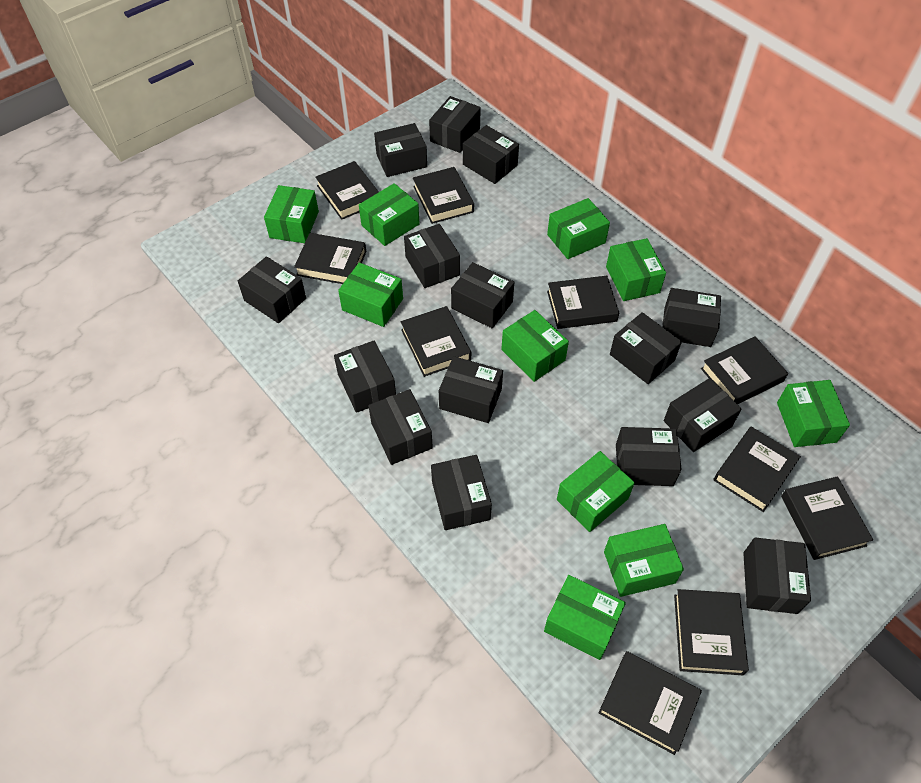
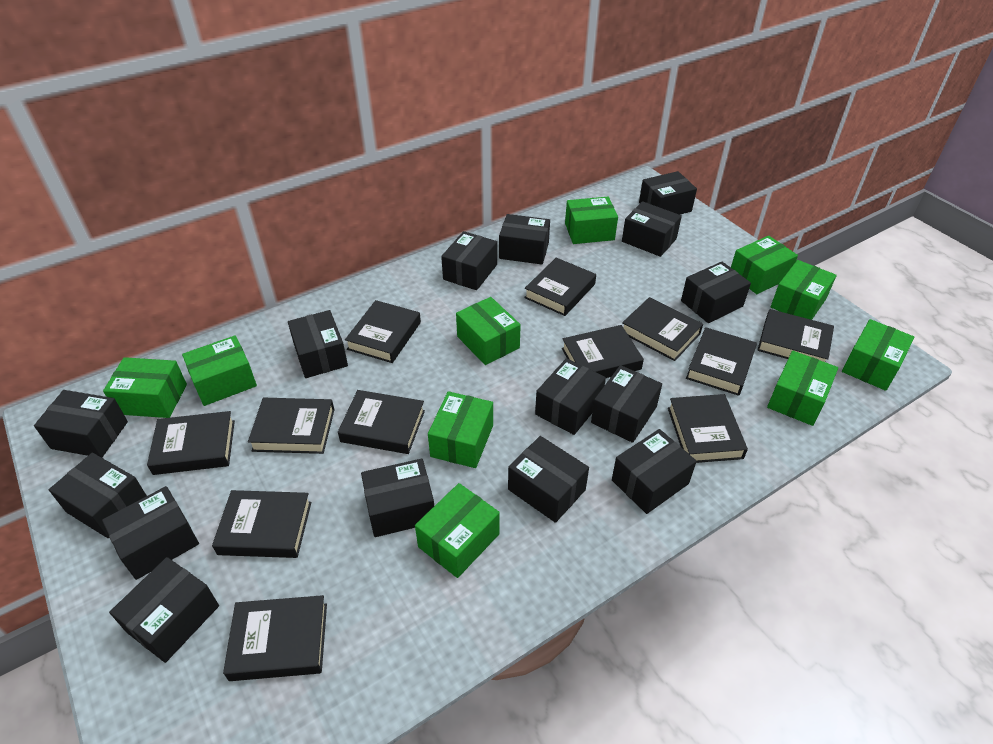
black book: [294,233,366,284] [315,161,379,220] [400,306,471,377] [413,167,474,224] [547,276,619,329] [598,651,702,755] [674,589,749,675] [701,336,788,404] [713,426,801,512] [781,476,873,560] = 10 -> [147,411,235,475] [212,490,311,558] [223,595,327,681] [248,398,335,454] [338,390,425,454] [345,300,421,363] [524,258,596,316] [562,325,644,378] [622,297,703,361] [668,394,748,463] [686,327,757,396] [757,309,834,362] = 12

